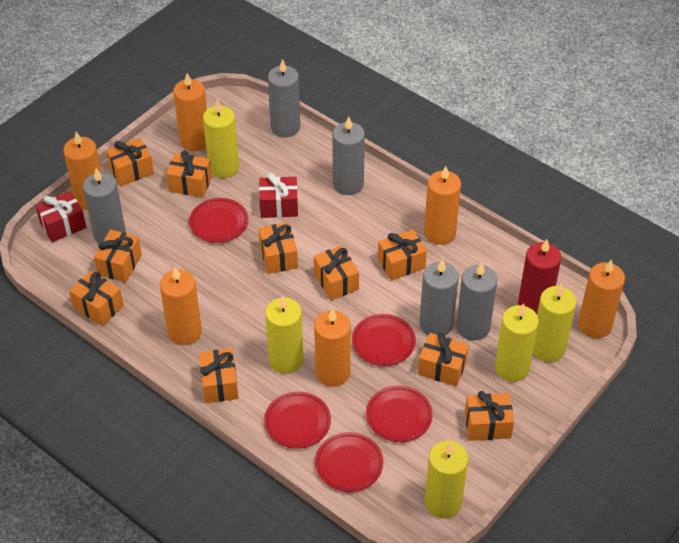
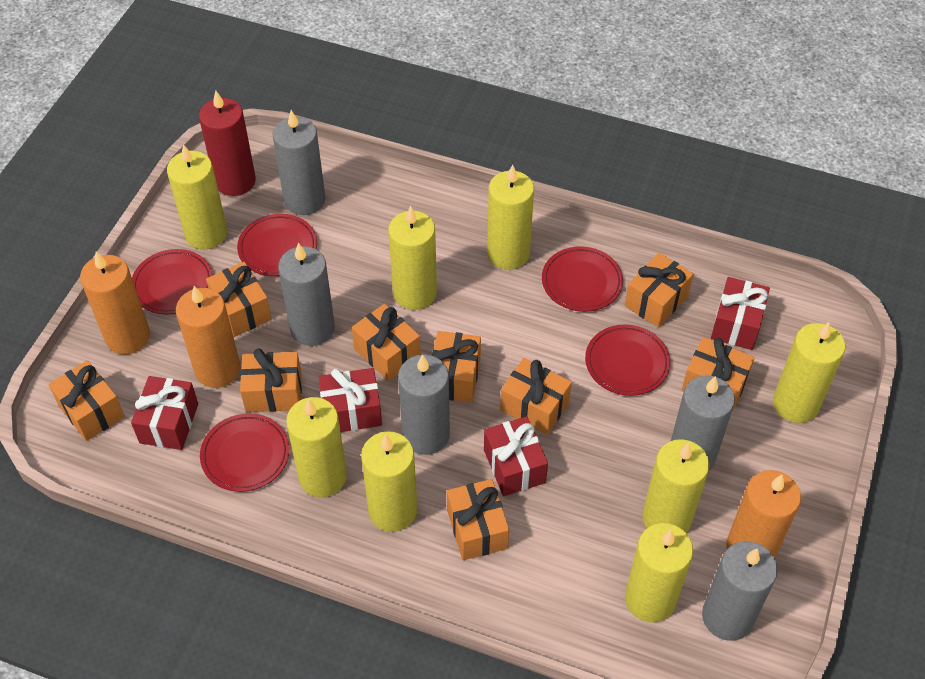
orange candle: [63,132,101,210] [160,267,202,345] [173,73,207,151] [314,308,351,387] [424,166,461,245] [578,259,625,338] = 6 -> [80,252,150,354] [176,286,240,388] [726,470,801,558] = 3
orange gift: [69,271,124,326] [94,230,142,282] [106,138,154,186] [166,150,212,198] [199,348,239,403] [259,222,298,274] [314,245,359,300] [378,229,427,280] [418,332,469,387] [465,391,514,441] = 10 -> [48,360,125,441] [206,262,272,337] [240,349,302,412] [352,304,421,381] [432,331,481,403] [447,479,509,560] [500,358,572,435] [625,253,694,328] [682,337,755,411] = 9
red gift: [35,191,86,242] [259,173,298,218] = 2 -> [131,376,198,450] [319,368,382,432] [484,416,548,496] [711,277,770,350] = 4
yellow candle: [203,100,239,178] [265,295,303,374] [424,440,468,518] [495,303,539,382] [533,284,576,362] = 5 -> [167,144,227,250] [286,397,347,497] [361,431,418,532] [388,206,437,310] [487,165,534,270] [625,523,693,623] [643,439,710,533] [773,322,845,423] = 8

